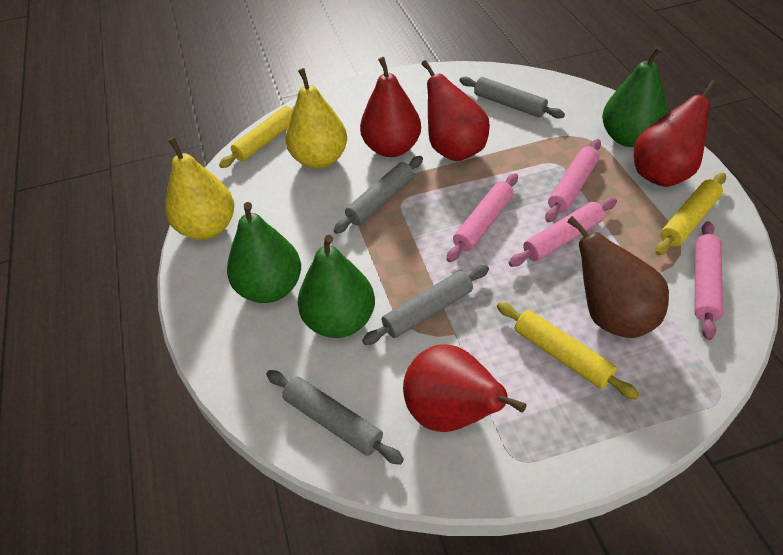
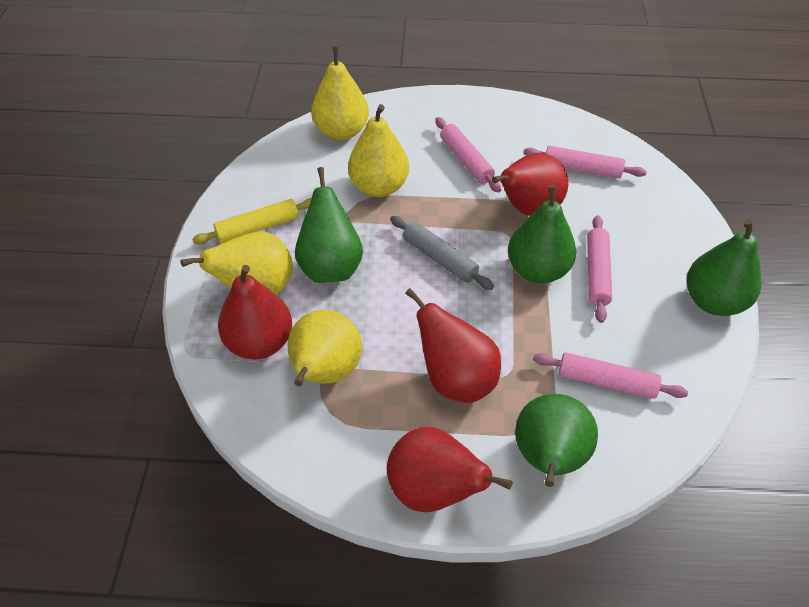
brown pear: [567,216,669,338] = 1 -> none = 0
green pear: [227,202,301,303] [298,235,375,338] [602,46,668,147] = 3 -> [295,167,363,283] [508,185,576,283] [515,394,598,487] [687,219,762,316] = 4
grey rolling pin: [266,370,404,465] [334,156,423,234] [362,265,489,345] [460,77,565,119] = 4 -> [390,216,494,290] = 1
yellow pear: [165,137,234,240] [285,68,347,169] = 2 -> [180,232,293,295] [288,310,362,386] [311,46,369,140] [348,104,409,197] = 4
yellow rolling pin: [219,105,295,168] [497,302,639,400] [655,173,726,255] = 3 -> [192,198,312,244] = 1

